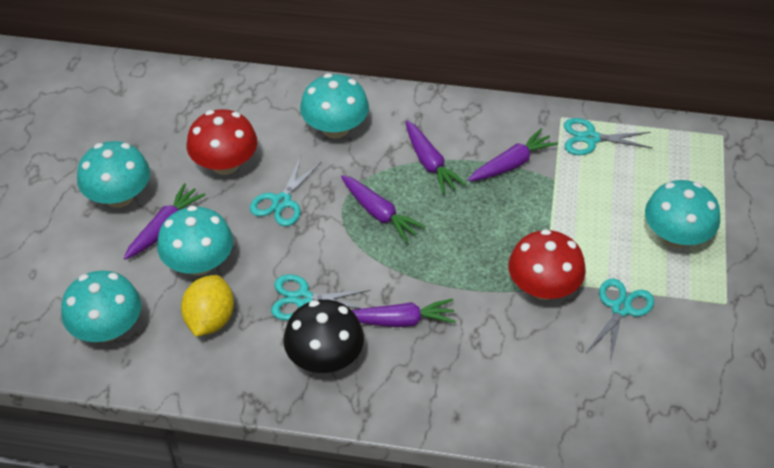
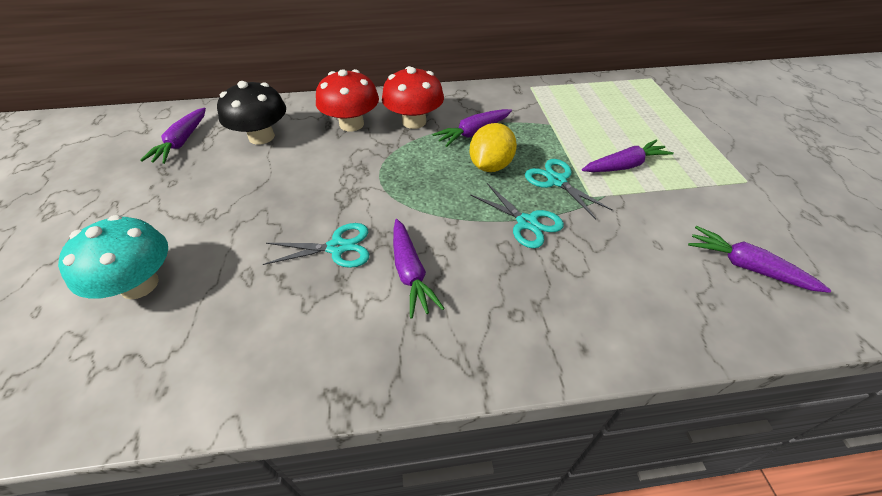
turquoise mushroom: [61,271,141,342] [77,141,150,208] [157,206,233,276] [300,73,369,138] [645,180,720,248] = 5 -> [58,215,168,299] = 1
turquoise scissors: [250,156,321,226] [271,274,371,320] [564,118,653,155] [586,279,654,364] = 4 -> [263,223,369,268] [470,183,564,248] [525,159,613,219] = 3

